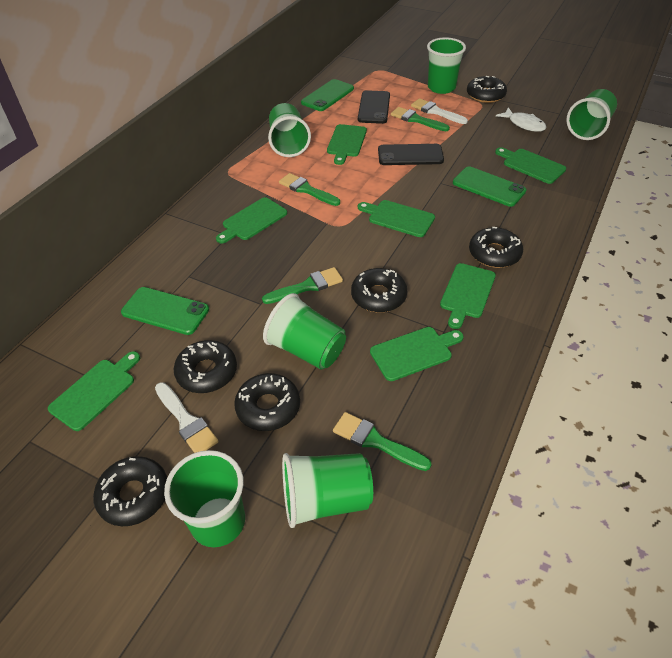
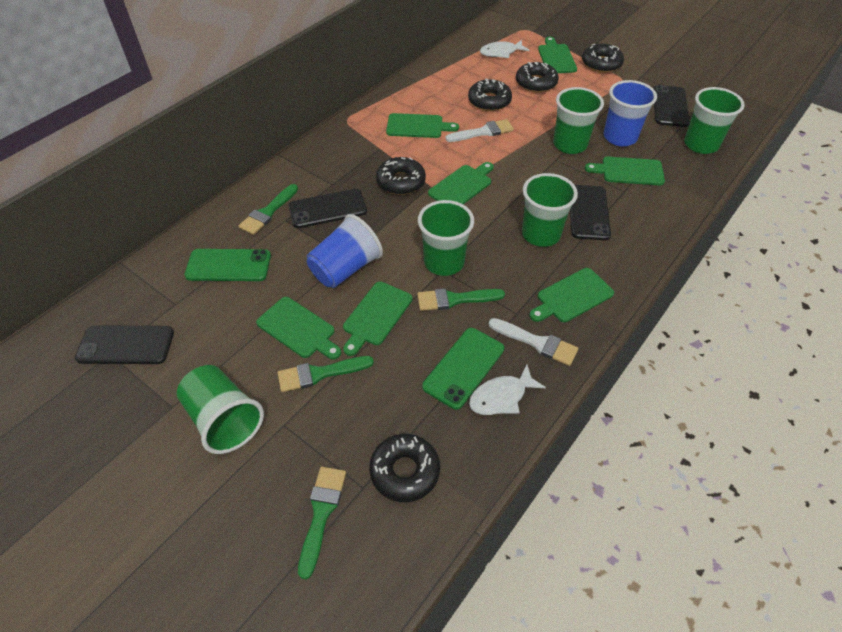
black donut: [93,456,167,526] [174,340,237,393] [234,373,300,431] [351,268,407,312] [467,76,507,103] [469,227,523,268] = 6 -> [369,434,440,502] [376,157,426,195] [468,79,512,111] [516,62,559,93] [582,43,624,73] = 5
black phone: [358,90,390,124] [378,144,444,165] = 2 -> [75,325,174,364] [288,189,367,228] [570,185,611,240] [653,85,690,127] = 4
blue cup: none = 0 -> [307,214,383,288] [604,80,657,146] = 2
green cup: [164,450,245,547] [263,293,346,370] [268,103,311,157] [282,453,373,528] [427,37,466,94] [566,89,617,140] = 6 -> [177,365,264,454] [418,200,474,276] [522,173,578,247] [553,87,604,154] [684,87,745,154] = 5
green phone: [121,287,209,335] [301,79,354,111] [453,166,526,207] = 3 -> [185,249,271,281] [422,328,504,410] = 2
white fish: [496,107,546,132] = 1 -> [469,364,546,415] [480,40,530,58] = 2

